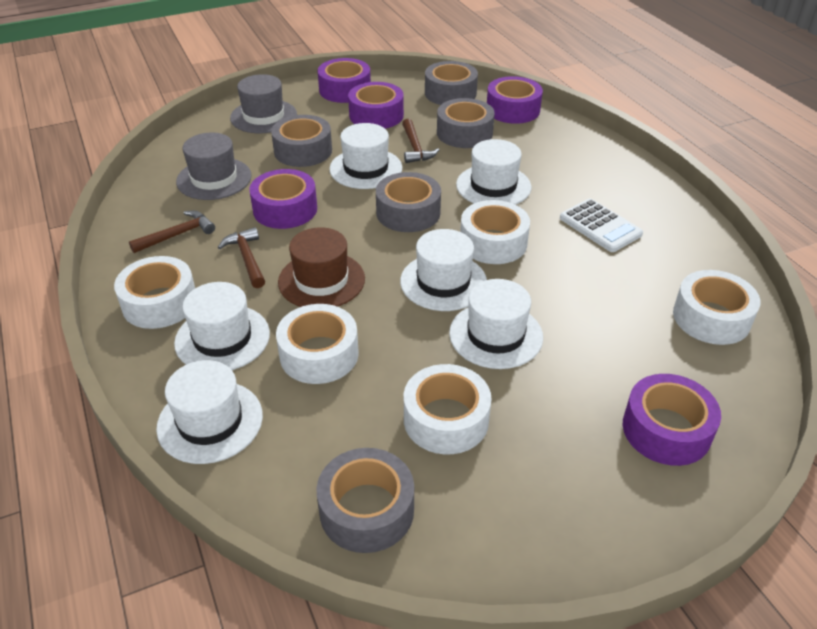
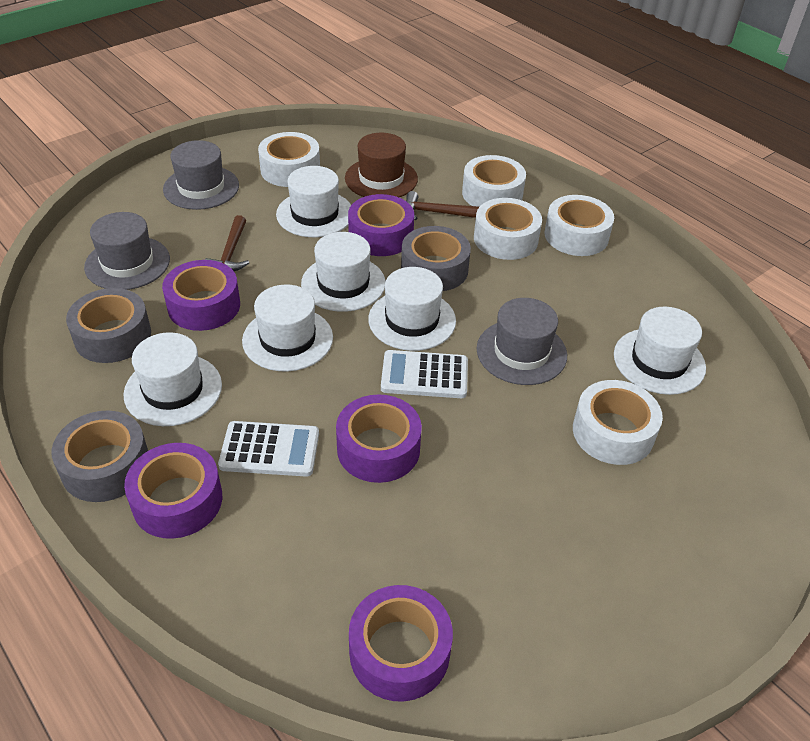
brown hammer: [129,211,215,253] [218,227,265,288] [402,119,439,163] = 3 -> [205,215,249,271] [406,191,479,220] = 2
grey hat: [176,133,252,200] [230,74,297,133] = 2 -> [84,212,170,290] [163,140,239,210] [476,298,567,385] = 3
grey tape: [271,115,332,167] [316,448,414,553] [376,172,441,232] [425,61,478,105] [437,98,495,148] = 5 -> [51,411,148,502] [66,288,151,363] [401,226,471,291] = 3
white calculator: [560,199,643,252] = 1 -> [218,421,319,477] [381,350,468,398] = 2

